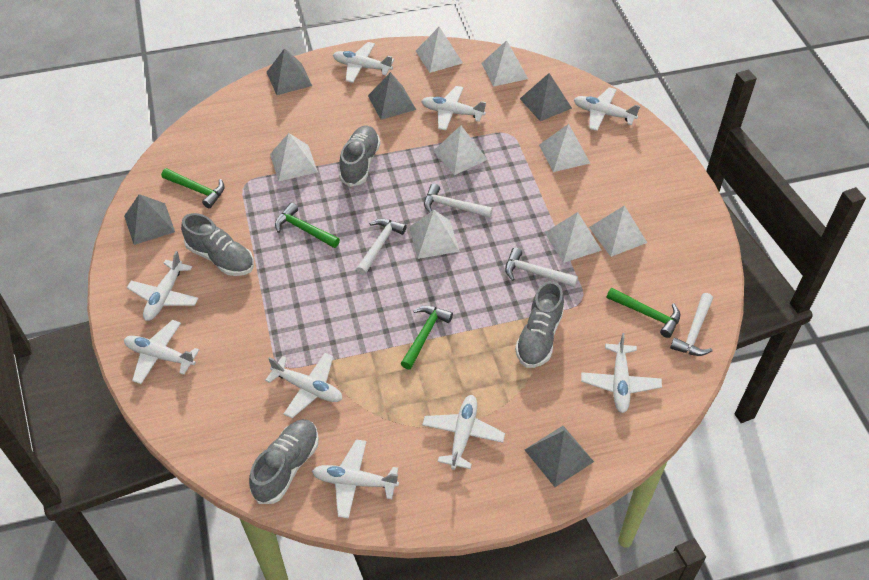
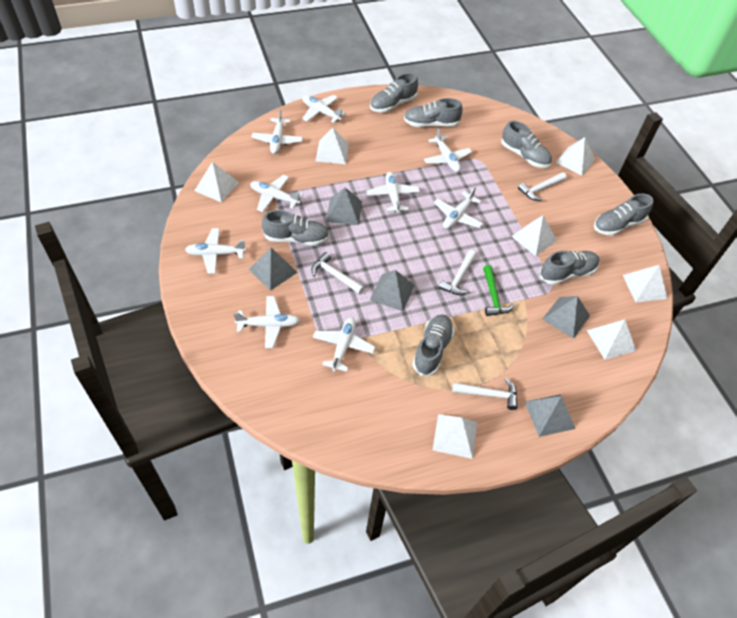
green hammer: [161,168,225,208] [275,203,340,248] [400,305,453,369] [607,288,680,338] = 4 -> [483,265,514,316] = 1
grey shoe: [181,213,254,276] [249,419,319,504] [339,125,380,187] [515,281,564,368] = 4 -> [262,210,329,246] [370,73,418,113] [404,98,463,127] [412,314,454,376] [501,121,552,168] [540,250,600,285] [594,194,653,236] = 7
white pyramid: [270,133,318,181] [409,210,460,259] [416,27,463,73] [433,125,488,175] [481,40,528,87] [539,124,590,172] [545,212,602,263] [589,205,647,257] = 8 -> [194,162,239,203] [316,128,349,164] [433,414,477,459] [511,216,557,256] [556,137,595,176] [587,320,636,360] [623,265,667,302] = 7

